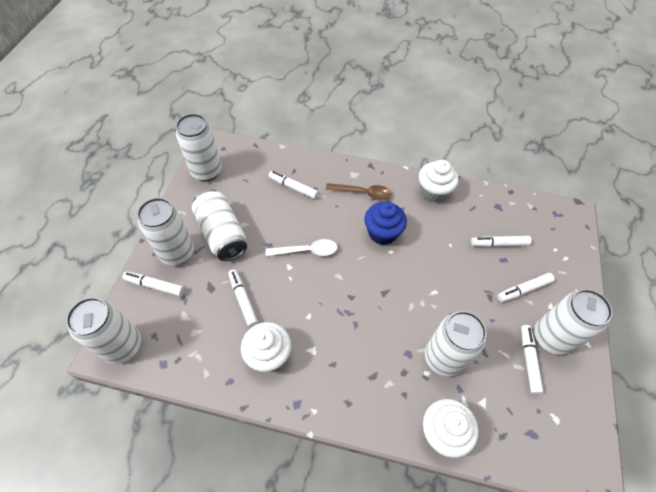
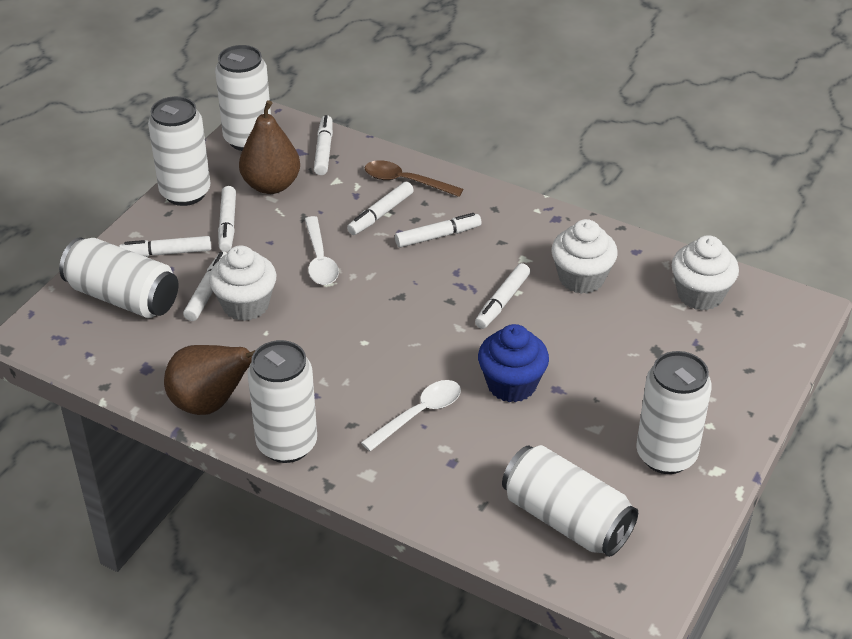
brown pear: none = 0 -> [164,345,256,415] [239,100,300,194] = 2
white marker: [123,272,184,296] [228,269,258,327] [268,171,318,199] [471,236,531,247] [497,273,555,302] [521,325,544,394] = 6 -> [119,236,211,257] [183,251,227,321] [218,186,236,252] [314,115,333,175] [347,181,414,235] [395,213,481,248] [475,263,530,329] = 7
white spoon: [266,239,337,256] = 1 -> [305,216,339,285] [361,380,461,451] = 2

